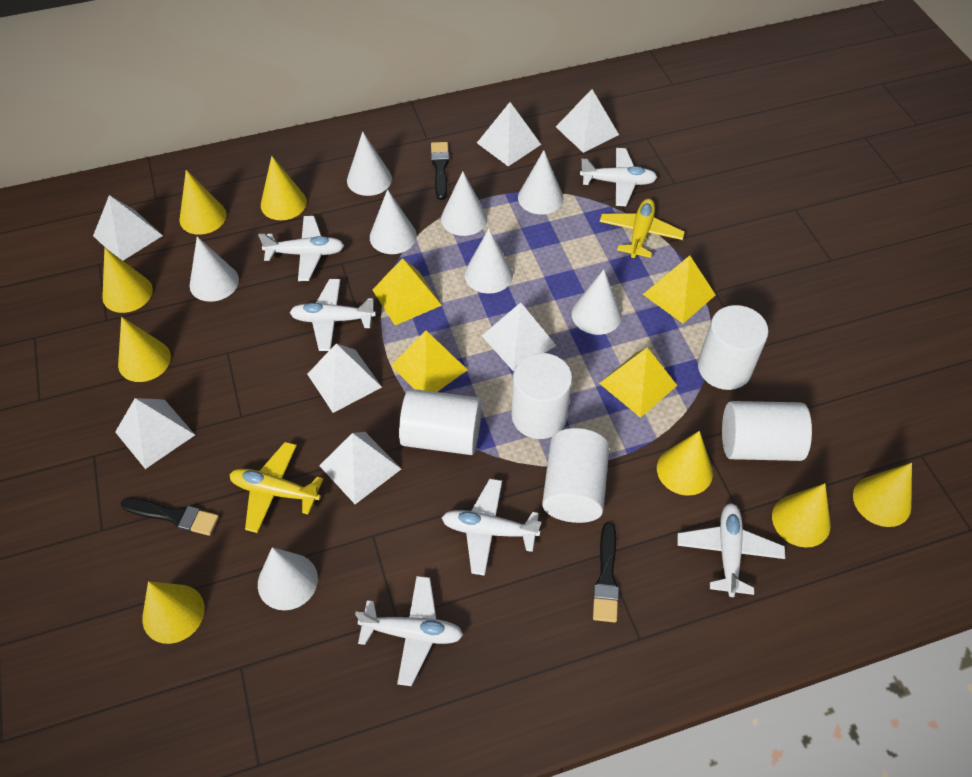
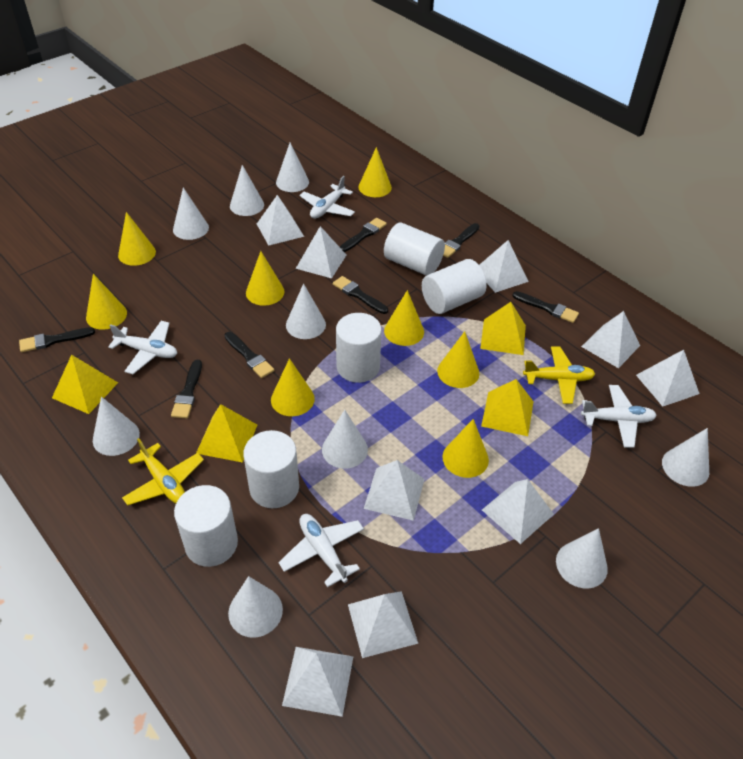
black brush: [121,498,219,536] [431,142,449,200] [593,522,619,622] = 3 -> [19,327,95,352] [171,360,202,419] [224,332,274,378] [333,276,388,314] [340,218,387,252] [443,223,480,258] [512,291,579,323] = 7
white cone: [190,236,239,302] [258,547,318,610] [347,131,392,196] [370,189,417,254] [441,171,487,236] [464,229,513,294] [518,150,563,215] [572,269,622,335] = 8 -> [93,397,140,456] [173,187,209,240] [228,576,283,638] [230,165,264,216] [276,143,309,192] [286,283,326,339] [322,410,368,469] [556,528,608,589] [662,428,709,487] = 9
white plane: [258,216,344,281] [290,279,376,351] [355,576,463,686] [442,479,541,576] [580,148,658,206] [677,503,785,597] = 6 -> [108,321,177,374] [278,514,364,587] [300,176,355,219] [581,385,657,448] = 4
white pyramid: [93,195,163,261] [115,398,195,469] [307,344,382,413] [319,432,401,504] [477,102,541,166] [482,302,556,371] [556,89,619,153] = 7 -> [257,195,304,246] [282,647,354,717] [296,226,346,278] [348,591,418,658] [364,460,424,521] [479,240,529,293] [482,479,554,544] [581,311,640,368] [636,350,699,406] = 9

